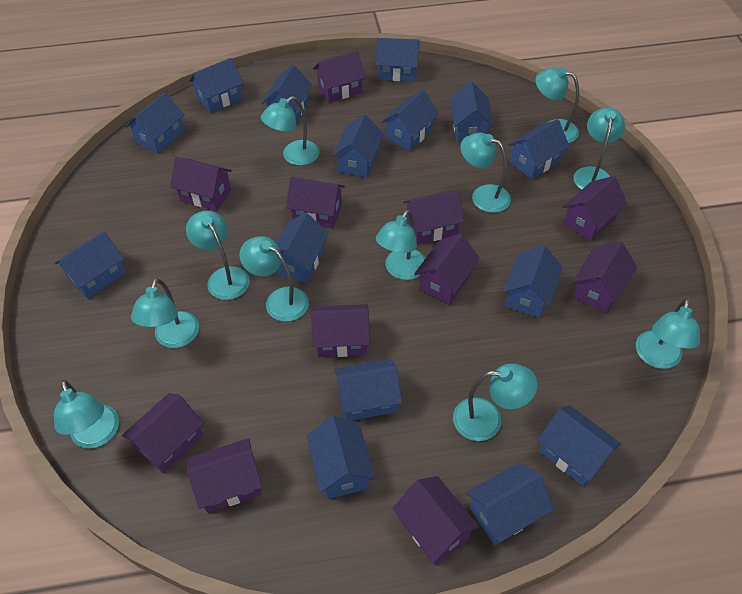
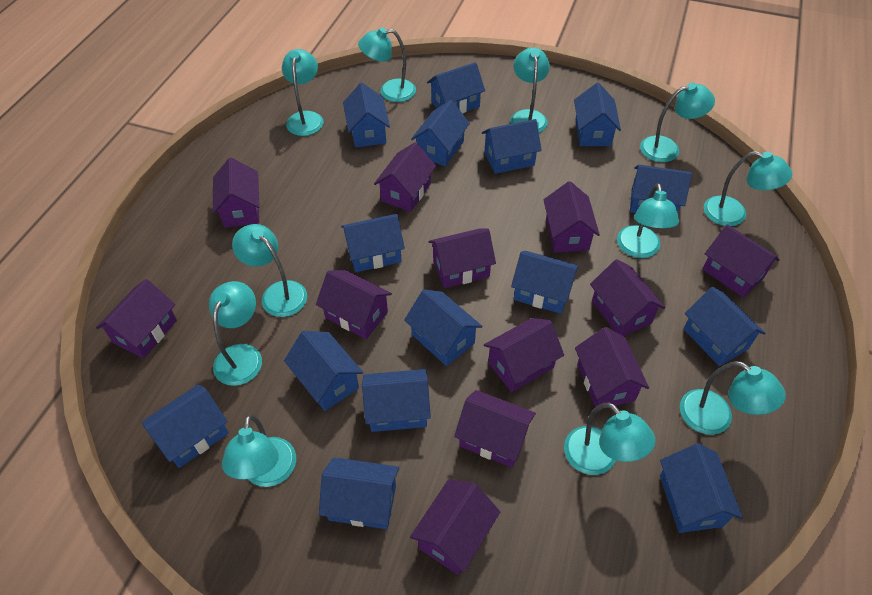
purple house: [122,393,204,473] [170,157,232,211] [187,438,263,513] [286,176,345,228] [311,304,370,357] [313,51,366,103] [393,476,480,565] [403,190,464,244] [414,233,480,305] [563,176,627,241] [572,241,637,313] = 11 -> [96,279,177,358] [213,158,259,228] [316,270,392,339] [374,142,436,212] [410,480,500,575] [429,229,496,288] [454,390,536,467] [484,318,564,392] [544,181,600,253] [575,327,649,407] [590,259,665,336] [703,225,780,297] = 12

